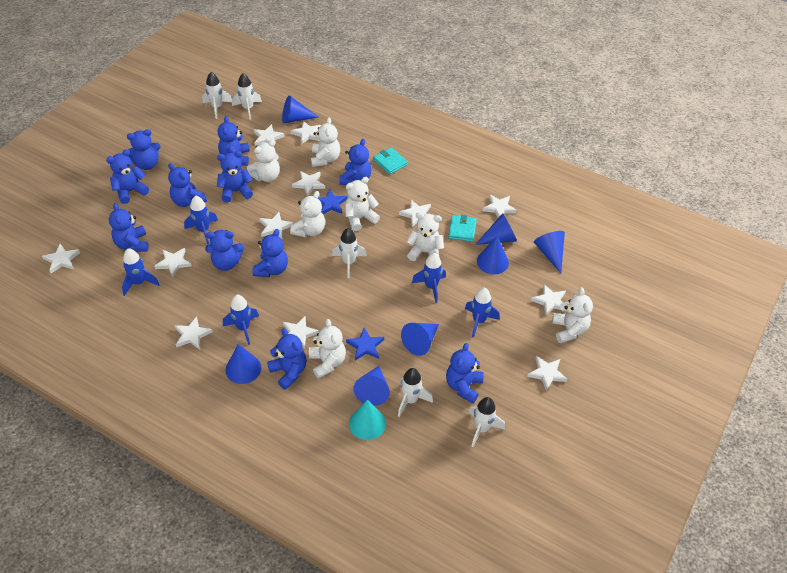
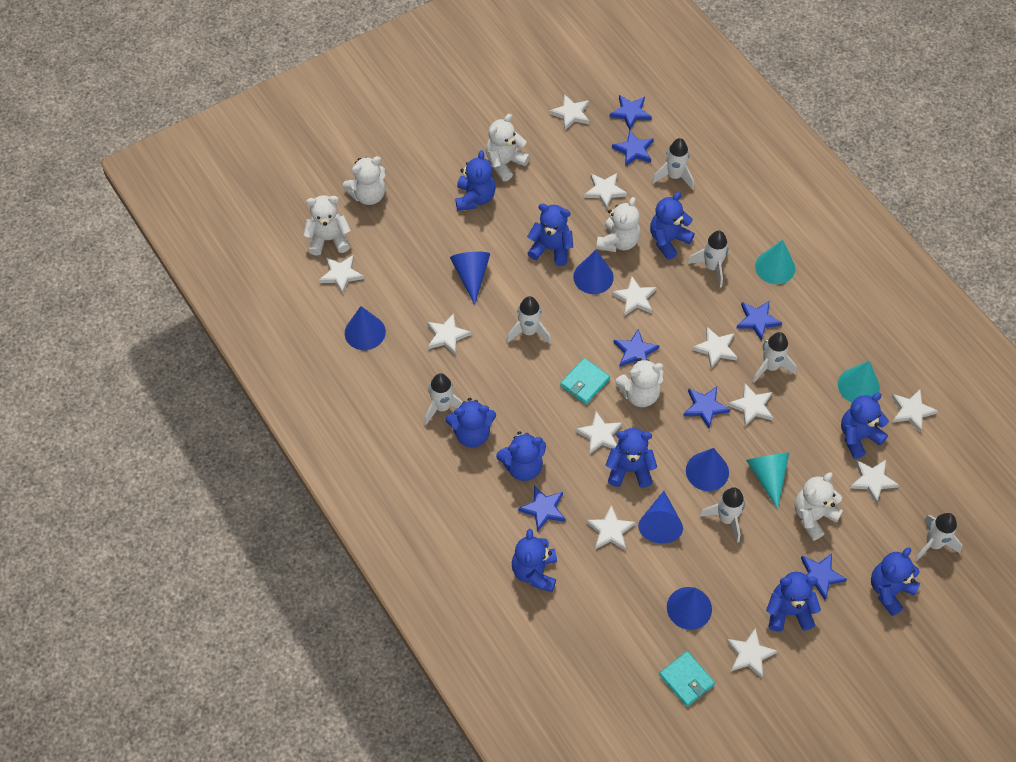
blue cone: [226,344,261,384] [282,95,319,123] [353,366,390,406] [401,323,439,356] [475,213,517,245] [477,236,509,274] [534,231,565,273] = 7 -> [345,306,386,350] [450,252,490,305] [573,250,614,294] [638,491,683,544] [667,587,712,630] [686,448,729,491] = 6
blue rocket: [122,248,159,296] [184,195,218,245] [223,294,259,345] [412,253,446,303] [465,288,500,337] = 5 -> none = 0
blue star: [318,189,347,214] [346,328,384,360] = 2 -> [518,486,566,531] [609,95,652,130] [612,130,654,167] [614,329,660,367] [683,387,730,429] [736,300,782,341] [801,553,847,600] = 7
blue teddy bear: [106,149,149,204] [109,203,148,252] [127,129,161,170] [168,163,207,207] [205,230,244,271] [217,151,253,202] [218,116,250,166] [252,229,288,277] [267,328,307,390] [339,139,371,185] [446,343,484,404] = 11 -> [446,398,496,448] [455,150,496,211] [496,431,546,481] [512,529,557,592] [527,204,573,266] [606,428,657,488] [650,192,695,260] [766,572,821,632] [841,393,889,459] [871,547,920,616] = 10
turquoise cone: [349,400,386,440] = 1 -> [746,453,789,509] [755,240,795,284] [838,361,880,403] = 3
white rocket: [202,72,232,119] [232,73,262,120] [332,228,367,278] [398,368,433,417] [468,397,505,447] = 5 -> [424,373,463,425] [506,296,551,344] [652,138,694,190] [688,231,729,288] [700,487,745,543] [752,332,797,383] [914,513,963,561] = 7
white teddy bear: [247,140,280,182] [290,191,325,237] [309,319,346,379] [311,117,340,167] [345,177,380,231] [407,212,444,261] [552,287,593,343] = 7 -> [303,195,351,256] [343,156,385,205] [486,114,530,181] [596,197,640,252] [615,358,664,407] [795,472,843,541] = 6

